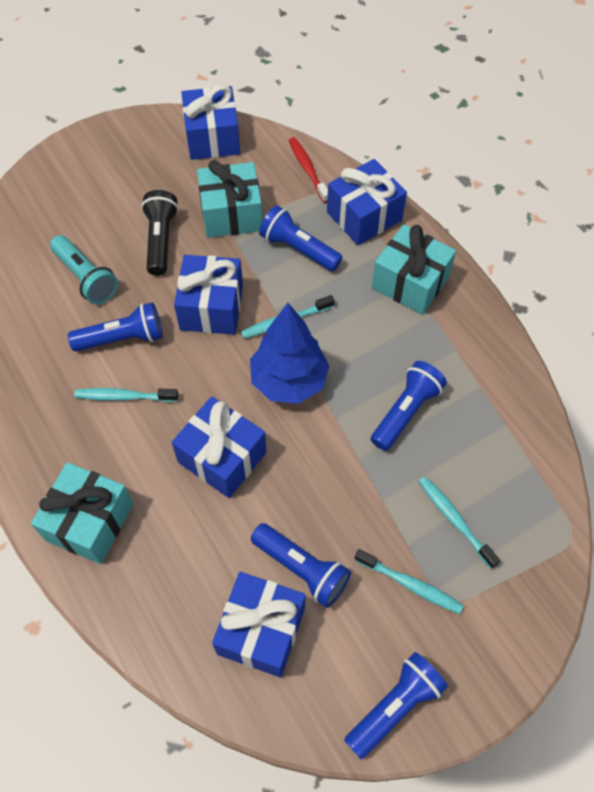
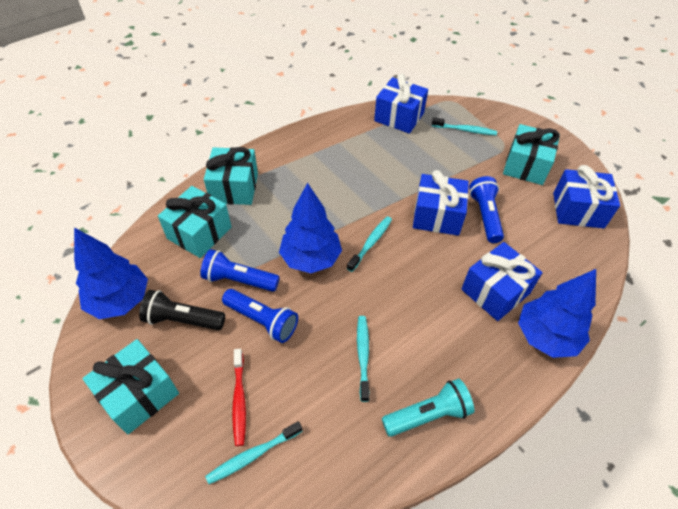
blue flashlight: [68,302,163,351] [251,523,351,608] [259,205,343,271] [344,652,448,759] [371,361,447,451] = 5 -> [200,249,280,292] [222,289,298,343] [469,176,504,243] = 3
blue gift: [172,396,267,498] [174,255,243,335] [181,84,240,160] [212,572,305,677] [327,159,407,245] = 5 -> [374,74,428,134] [413,170,469,236] [461,242,543,321] [553,165,620,228] = 4
blue tree: [250,303,329,404] = 1 -> [74,228,148,319] [279,183,342,273] [518,269,596,358] = 3
turquoise gift: [31,462,134,564] [197,160,263,238] [372,224,456,315] = 3 -> [82,339,179,434] [158,186,232,258] [204,147,258,205] [503,124,560,185] = 4

